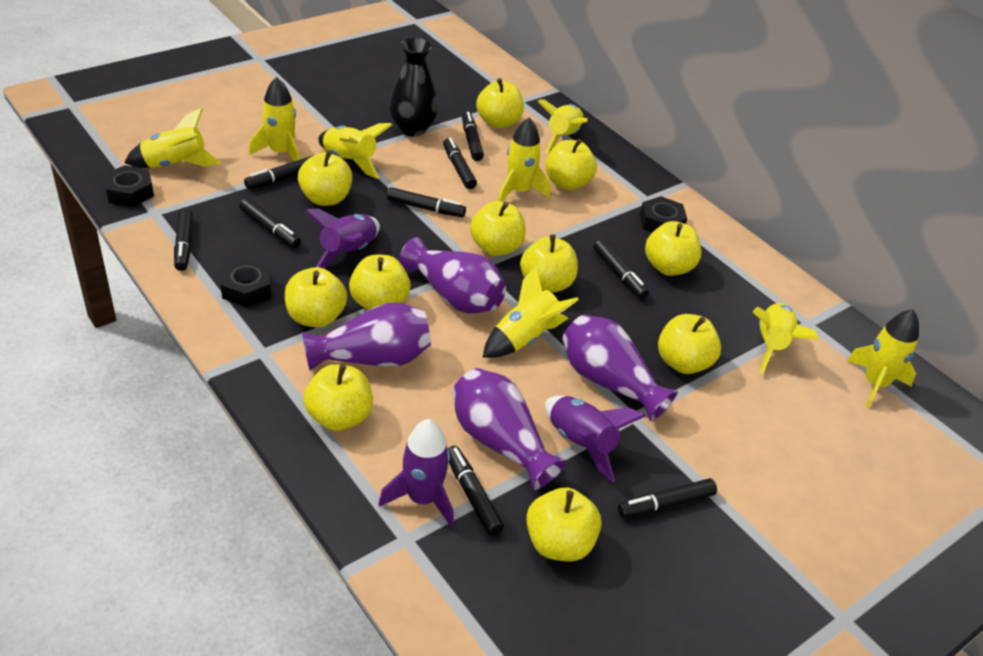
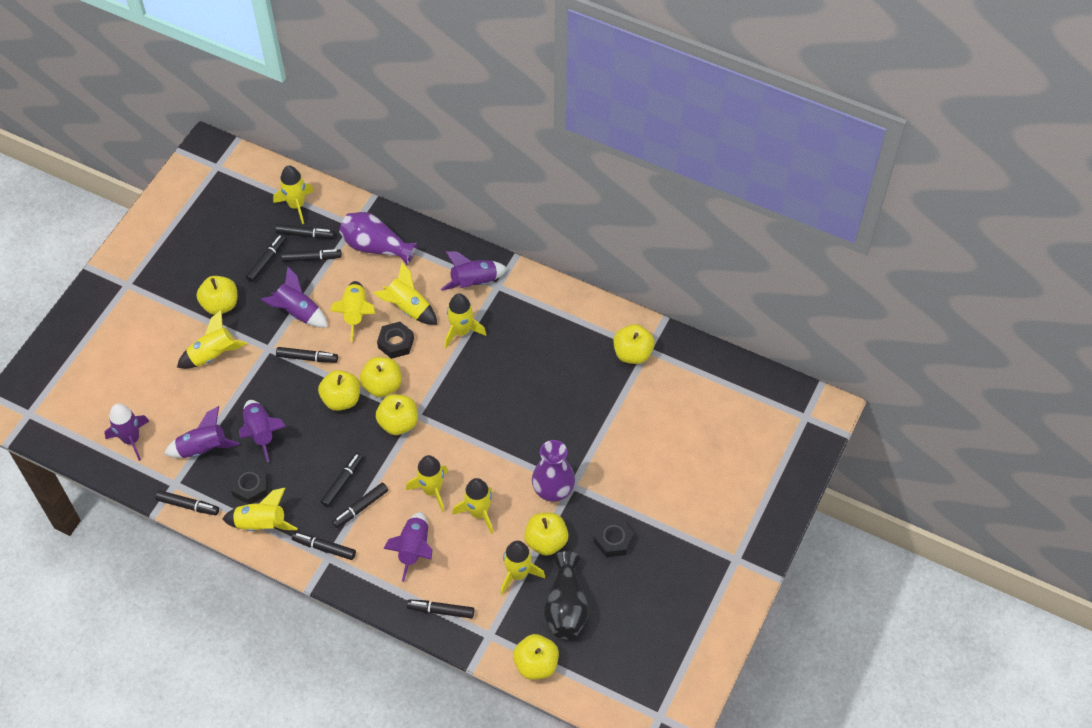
purple rocket: [305,208,380,268] [379,419,454,528] [545,396,646,483] = 3 -> [104,403,149,461] [164,406,240,458] [239,400,286,462] [261,267,328,328] [384,512,433,582] [441,251,508,291] = 6
purple vase: [302,302,431,371] [399,237,506,314] [453,368,566,490] [562,314,678,421] = 4 -> [339,212,417,265] [532,440,575,502] = 2
yellow apple: [285,267,347,328] [298,150,353,206] [303,364,373,431] [349,255,411,310] [470,201,526,256] [476,78,524,128] [520,234,578,293] [526,488,602,561] [545,139,597,190] [645,221,701,276] [658,314,721,374] = 11 -> [197,276,237,315] [318,370,360,411] [360,357,401,397] [376,394,418,435] [513,634,559,680] [524,513,569,556] [613,324,655,364] = 7
yellow rocket: [124,108,221,168] [249,77,300,161] [318,123,392,179] [483,266,579,358] [498,117,550,202] [537,100,588,154] [753,303,818,374] [847,309,919,408] = 8 -> [177,310,247,369] [222,488,298,531] [273,166,314,224] [330,281,375,342] [373,262,437,325] [406,455,448,512] [444,294,486,348] [452,478,493,534] [501,541,545,595] = 9

